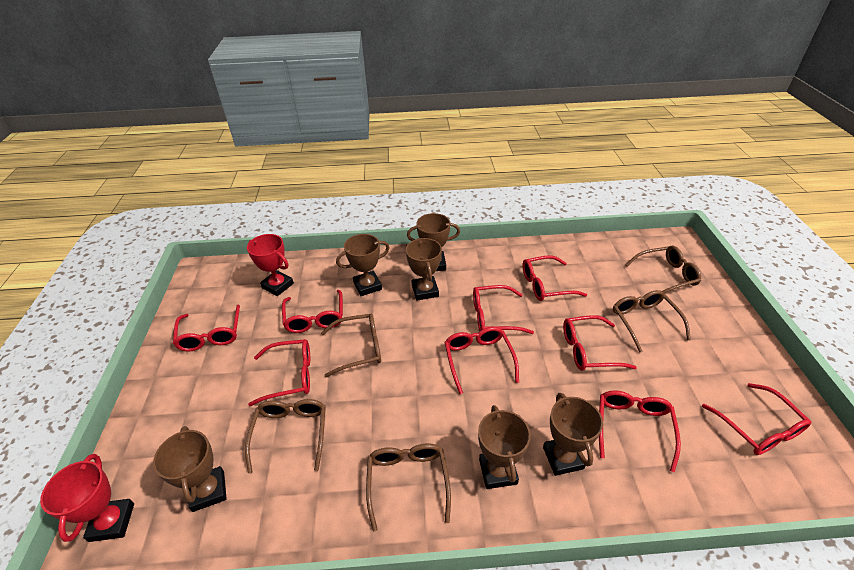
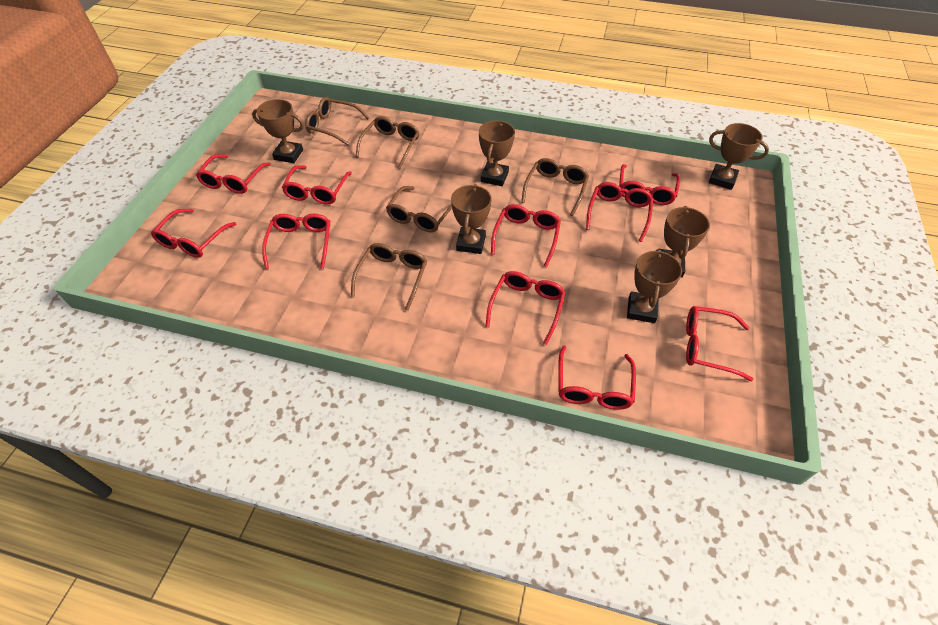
red glasses: [173,304,240,352] [248,339,310,406] [282,290,343,333] [444,327,519,394] [473,285,534,334] [522,255,587,301] [563,315,637,371] [599,390,681,472] [702,383,811,455] = 9 -> [151,209,236,258] [196,154,271,194] [262,214,330,269] [282,165,352,204] [485,271,566,345] [491,204,561,267] [558,346,636,410] [586,182,653,242] [619,164,680,205] [686,306,753,381] = 10
red trophy: [40,454,134,542] [247,234,294,296] = 2 -> none = 0

